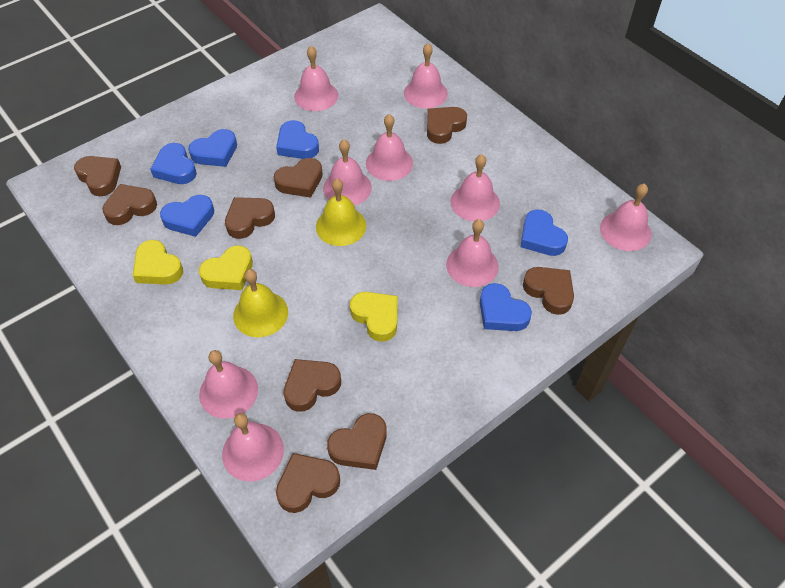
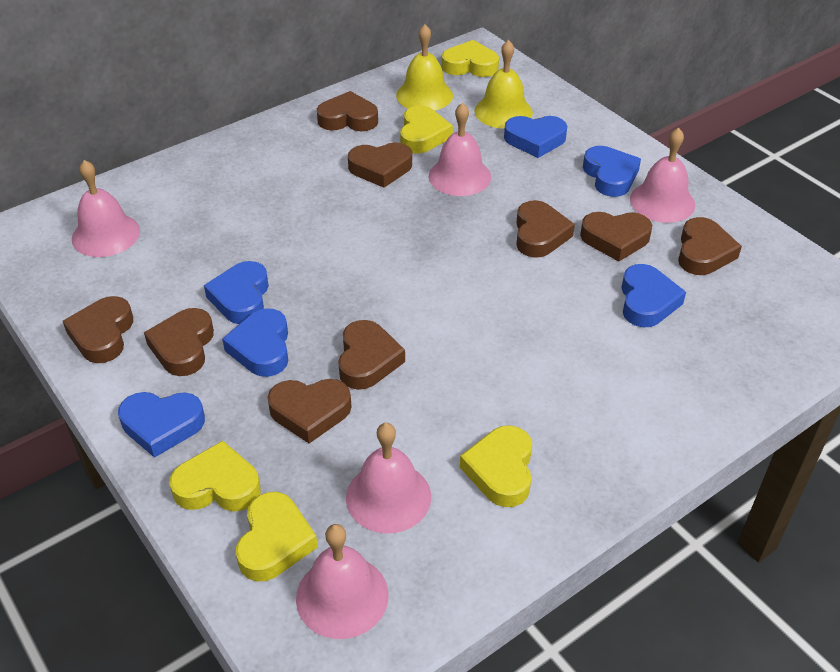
pink bell: [199,350,258,419] [222,413,284,482] [294,46,338,111] [323,139,372,205] [366,114,413,181] [404,43,448,108] [446,219,499,287] [451,154,500,221] [600,184,651,251] = 9 -> [72,160,140,257] [296,524,388,639] [346,423,431,533] [429,103,491,196] [630,128,695,223] = 5
yellow heart: [133,240,183,285] [199,246,253,290] [350,292,398,342] = 3 -> [170,441,261,511] [236,492,318,582] [400,105,453,154] [442,40,499,77] [460,425,532,507] = 5

